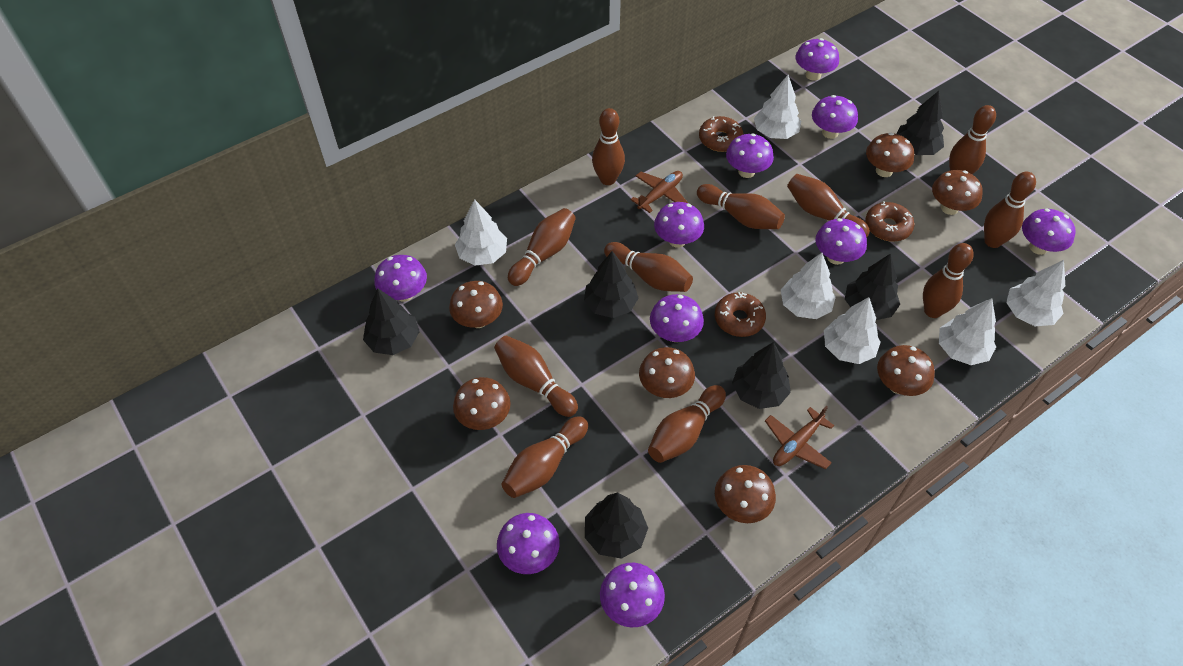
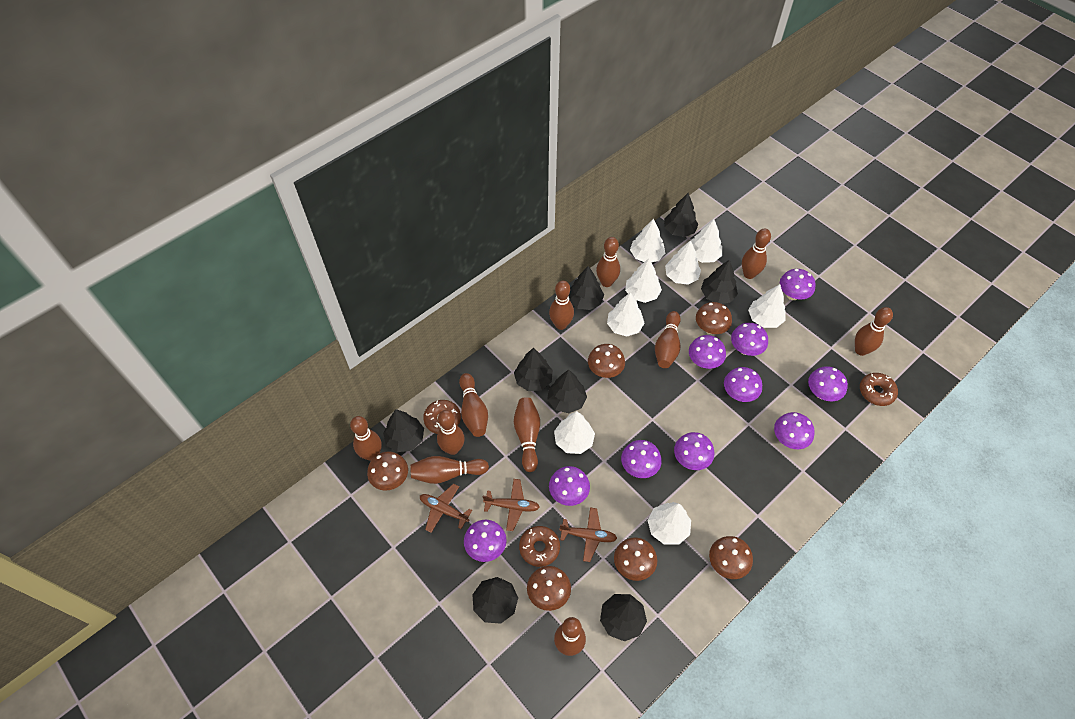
black tree: [363,288,420,355] [584,251,638,318] [585,492,648,559] [732,342,791,409] [845,253,900,320] [896,91,944,155] = 6 -> [383,409,424,452] [472,577,518,624] [514,348,553,391] [547,370,587,413] [568,266,604,310] [600,594,647,641] [664,193,699,237] [701,260,738,304] = 8
brown mushroom: [449,281,503,328] [453,377,511,430] [639,347,695,398] [715,465,776,523] [866,133,914,177] [877,345,935,396] [932,170,983,215] = 7 -> [367,451,408,491] [527,566,571,611] [588,344,625,378] [614,537,657,581] [696,302,732,334] [709,536,753,579] = 6
brown plane: [631,171,689,213] [765,406,834,469] = 2 -> [420,483,472,533] [483,479,540,531] [559,508,617,562] = 3
white tree: [455,199,507,266] [754,75,801,139] [781,253,836,319] [824,297,881,364] [939,298,996,365] [1006,260,1065,326] = 6 -> [554,411,595,454] [607,292,644,336] [625,258,662,303] [630,219,665,262] [648,502,691,544] [665,240,701,285] [691,219,722,263] [748,284,786,328] = 8

